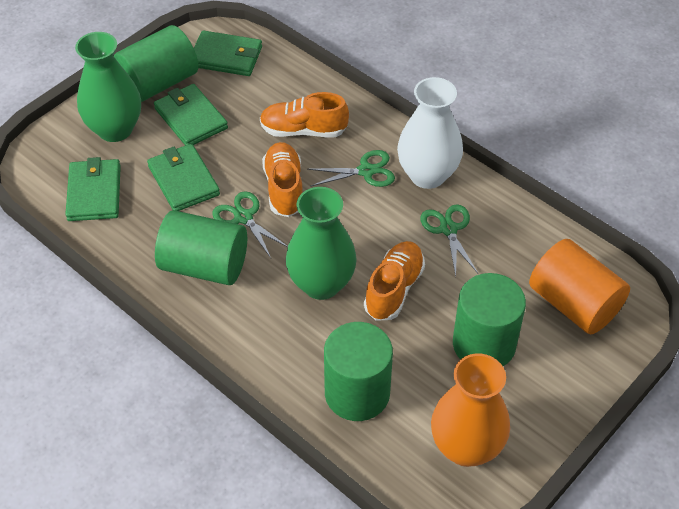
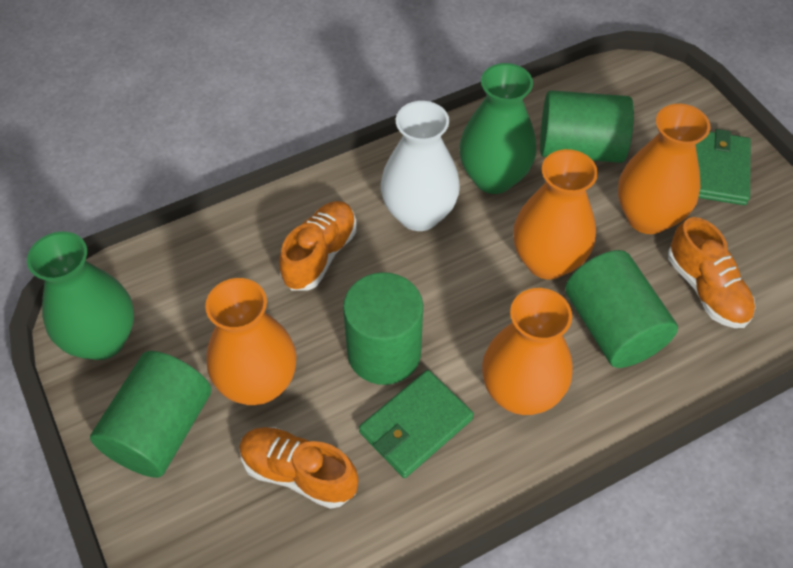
green scissors: [212,191,288,258] [308,150,395,187] [420,204,478,276] = 3 -> none = 0
green wallet: [65,157,121,221] [147,144,220,211] [154,84,228,145] [194,30,262,76] = 4 -> [359,370,474,478] [696,129,751,205] = 2
orange cylinder: [529,239,630,334] = 1 -> none = 0
orange vase: [431,353,510,467] = 1 -> [205,278,297,405] [482,288,572,415] [513,149,598,279] [618,104,710,234] = 4

